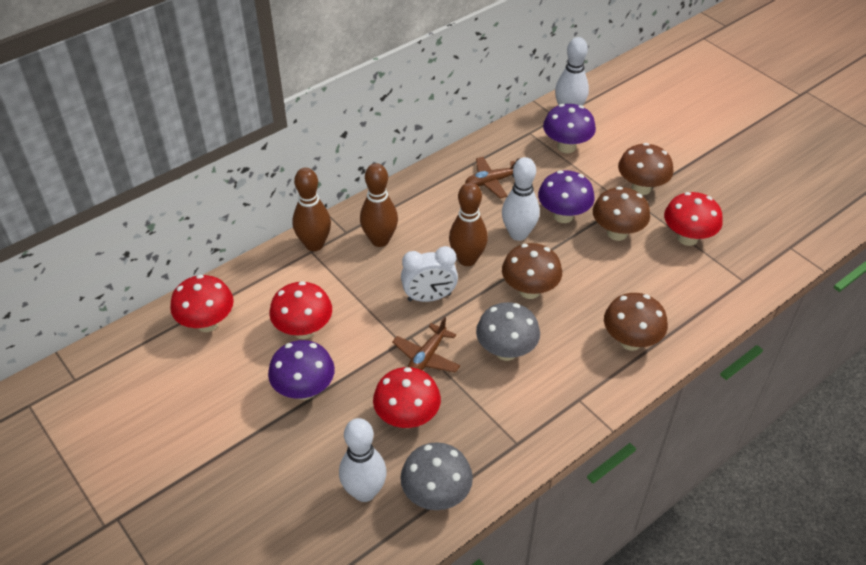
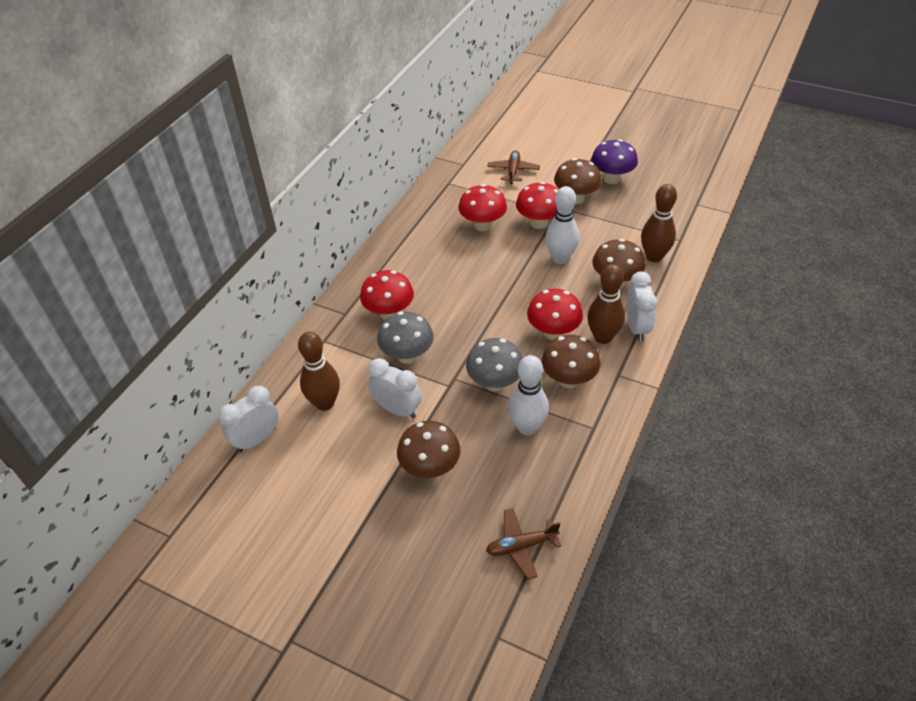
purple mushroom: [268,340,335,400] [538,170,595,223] [543,104,596,153] = 3 -> [591,139,638,184] = 1
white bowling pin: [339,418,387,502] [502,157,540,241] [555,37,589,106] = 3 -> [508,355,549,435] [545,186,579,264] = 2
white clock: [401,246,458,302] = 1 -> [218,386,279,452] [368,358,422,419] [627,271,657,341] = 3

